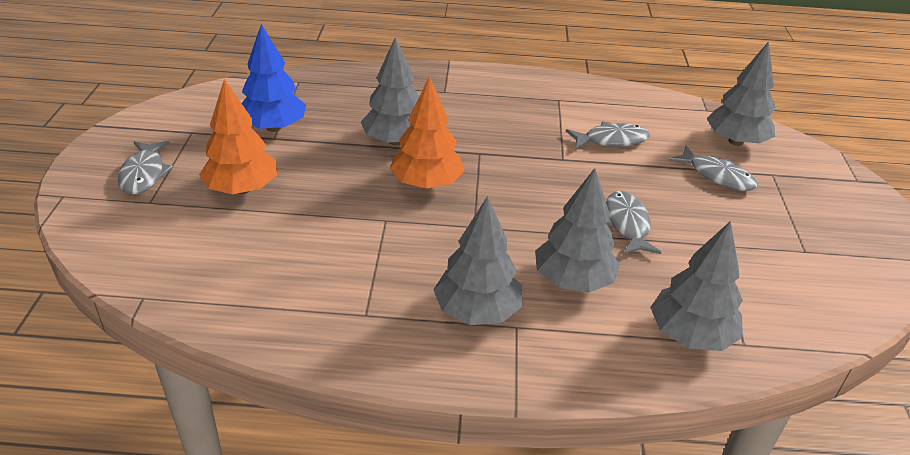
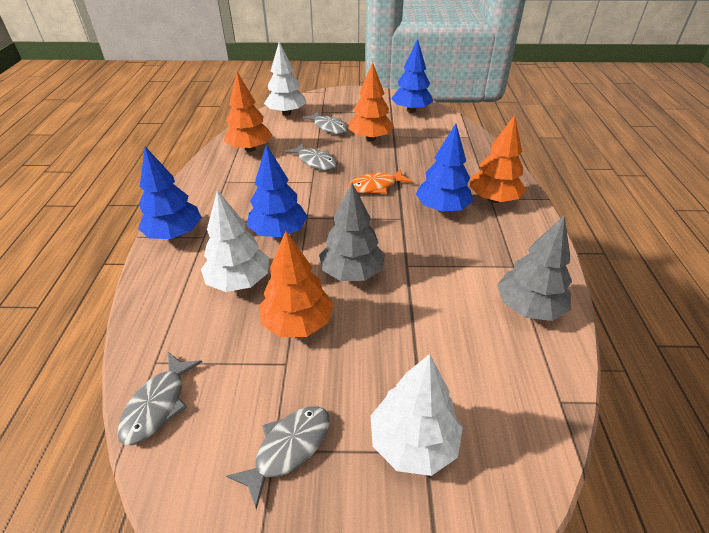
blue tree: [242,24,306,132] = 1 -> [138,147,202,239] [247,144,308,237] [391,39,433,113] [416,124,473,213] = 4
grey tree: [361,37,419,145] [433,196,522,325] [535,168,620,293] [650,221,743,351] [707,41,776,146] = 5 -> [319,182,385,281] [497,215,572,321] = 2
orange fish: none = 0 -> [348,169,412,194] = 1
orange tree: [199,79,277,194] [389,76,464,189] = 2 -> [224,72,272,152] [260,231,333,337] [348,62,394,141] [470,115,526,203] = 4
white tree: none = 0 -> [201,190,269,292] [264,42,307,116] [371,354,463,476] = 3

